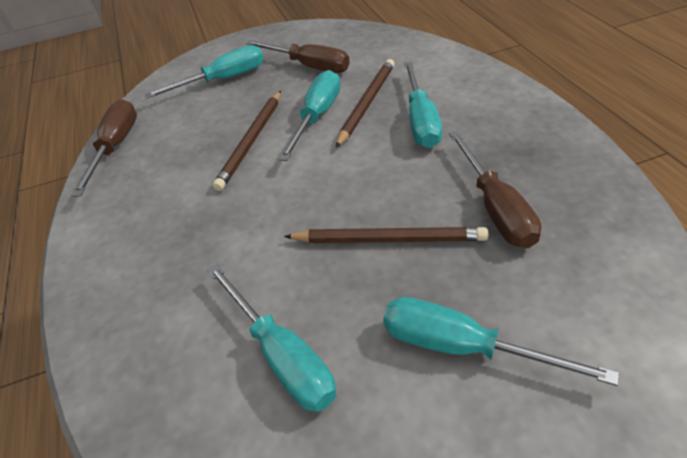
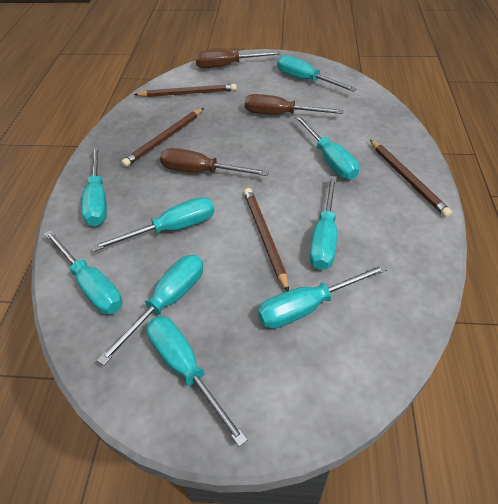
brown pencil: [212,91,281,191] [284,227,488,243] [336,59,395,148] = 3 -> [121,108,204,167] [134,84,237,97] [244,188,289,291] [370,140,452,218] = 4
turquoise screwdriver: [144,45,264,99] [207,264,336,412] [278,70,341,161] [383,297,619,386] [404,61,442,148] = 5 -> [44,230,122,314] [81,147,107,226] [92,197,215,251] [97,255,203,366] [146,316,248,447] [258,264,388,329] [277,55,357,92] [294,115,359,179] [309,176,337,270] = 9

